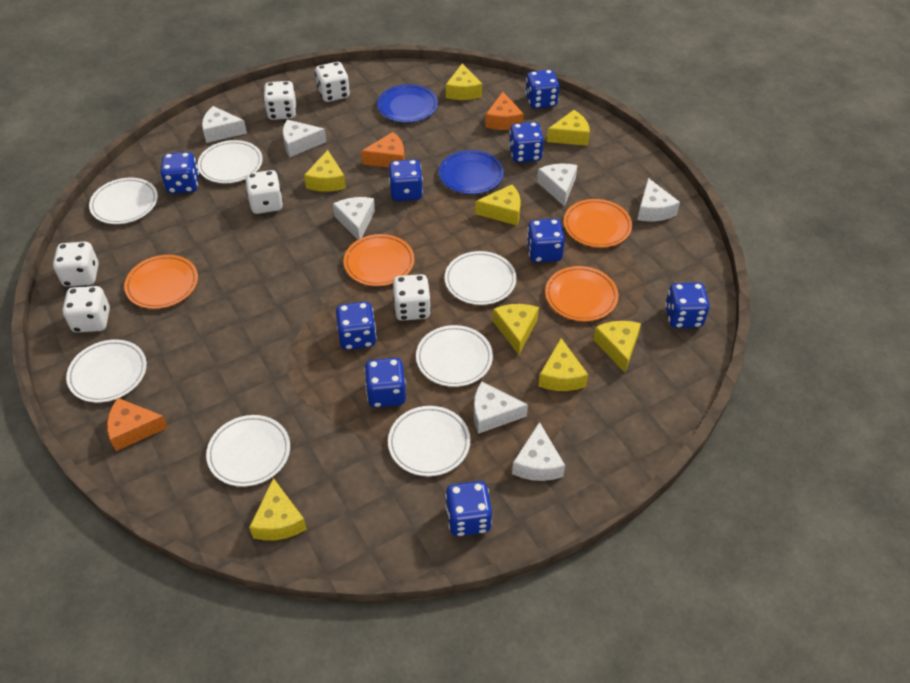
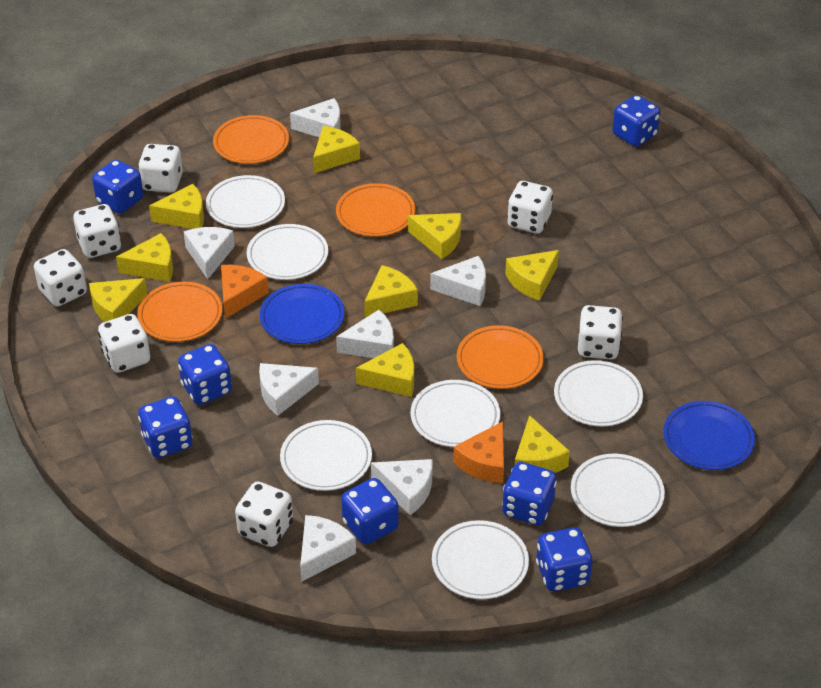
blue dice: [161,152,199,194] [336,302,377,350] [364,358,406,408] [389,159,423,201] [445,481,492,536] [509,122,544,163] [525,69,559,109] [526,219,565,263] [665,282,710,328] = 9 -> [92,160,143,214] [138,396,193,458] [178,344,232,405] [341,478,399,544] [502,462,557,525] [536,527,592,591] [612,95,660,147] = 7
orange cheese: [107,398,168,451] [361,132,405,168] [485,92,524,130] = 3 -> [221,265,269,319] [453,421,504,483] = 2
white dice: [53,242,99,287] [62,286,110,333] [245,170,283,214] [263,81,297,120] [315,62,350,102] [392,274,431,321] = 6 -> [34,249,87,307] [73,204,121,258] [98,314,150,373] [138,144,183,193] [235,481,293,547] [507,181,553,233] [578,305,623,360] = 7
yellow cheese: [249,478,307,540] [304,150,346,192] [446,63,482,100] [475,185,521,225] [493,304,539,355] [538,338,588,391] [546,110,590,146] [593,321,641,372] = 8 -> [89,278,147,322] [116,233,173,282] [149,184,204,229] [313,126,360,173] [356,343,414,397] [364,265,418,318] [408,213,461,259] [505,250,559,301] [515,415,570,473] = 9

